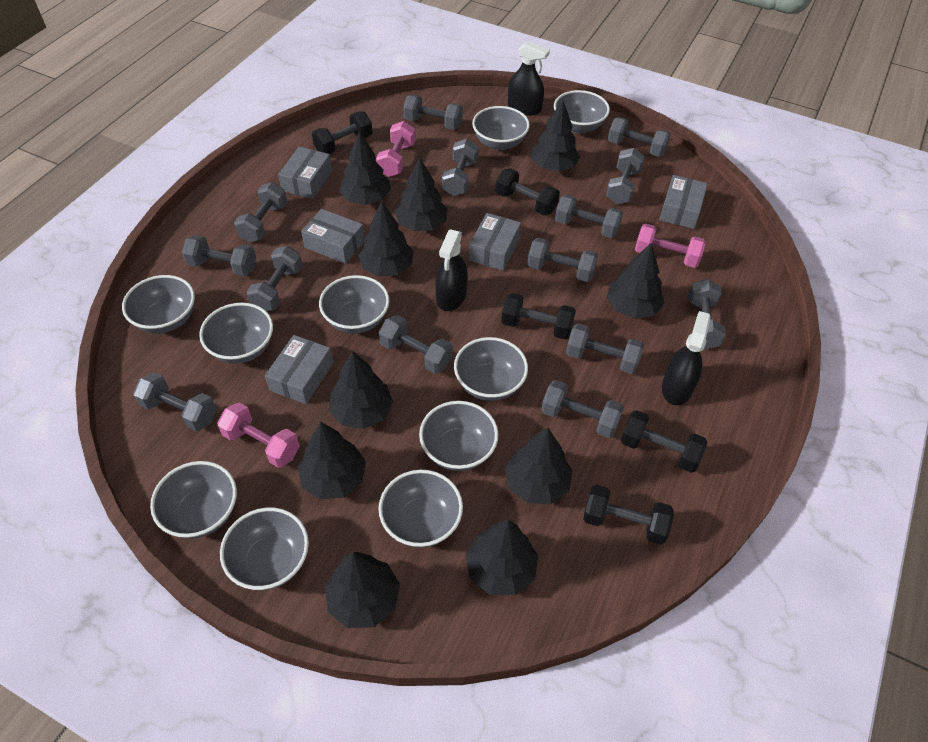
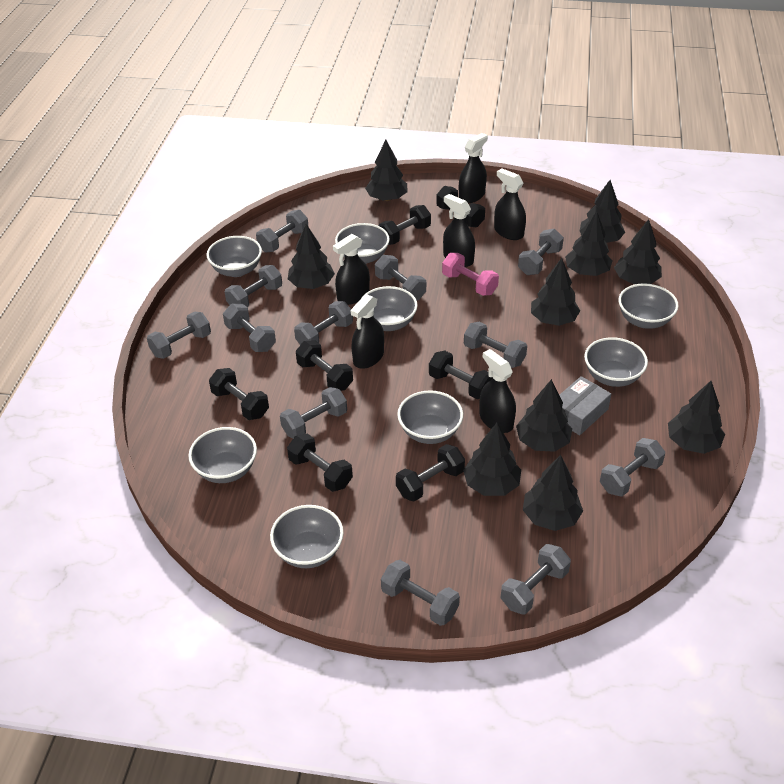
black dumbbell: [312,112,372,154] [495,169,560,215] [501,293,576,339] [583,485,673,544] [621,410,707,473] = 5 -> [209,368,269,420] [287,434,353,492] [296,340,353,391] [378,205,431,245] [396,444,465,502] [429,350,493,399] [436,186,485,227] = 7
black spray bottle: [435,229,468,311] [508,41,550,116] [662,311,711,405] = 3 -> [333,234,370,305] [351,294,384,369] [443,194,475,267] [459,133,488,203] [479,349,516,433] [494,168,526,240] = 6
grey bowl: [122,275,195,333] [150,461,237,539] [199,303,273,364] [220,507,309,590] [319,275,389,334] [378,470,463,548] [419,401,498,471] [454,337,528,401] [472,106,530,150] [554,90,610,134] = 10 -> [188,427,257,483] [207,236,262,277] [270,505,344,568] [335,223,390,264] [363,286,418,331] [397,390,463,444] [584,337,648,387] [618,283,679,329] = 8
grey box: [265,335,333,404] [278,147,332,199] [301,209,365,264] [469,213,521,271] [659,175,708,229] = 5 -> [559,376,611,435] = 1
grey dumbbell: [133,372,217,431] [182,235,256,276] [234,182,287,242] [247,246,303,311] [379,315,453,374] [403,95,463,130] [442,139,479,196] [527,238,598,282] [541,380,624,438] [555,194,623,238] [566,324,644,374] [606,148,645,204] [608,117,671,157] [688,279,726,349] = 14 -> [147,311,211,359] [223,304,276,352] [225,265,282,307] [256,210,308,253] [280,387,347,438] [294,301,353,345] [375,255,426,301] [381,560,460,626] [464,322,527,368] [501,544,571,614] [518,229,564,275] [600,438,665,497] = 12
pink dumbbell: [217,402,300,468] [376,121,416,177] [635,224,706,268] = 3 -> [442,253,499,296] = 1

